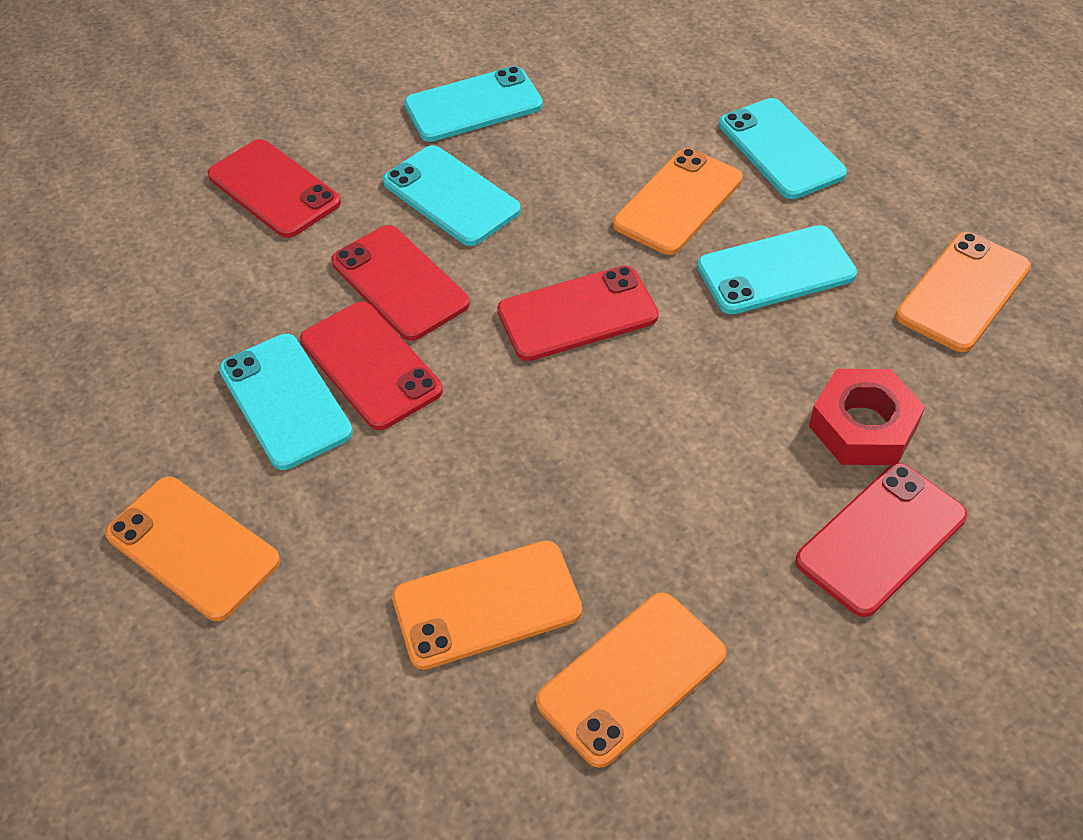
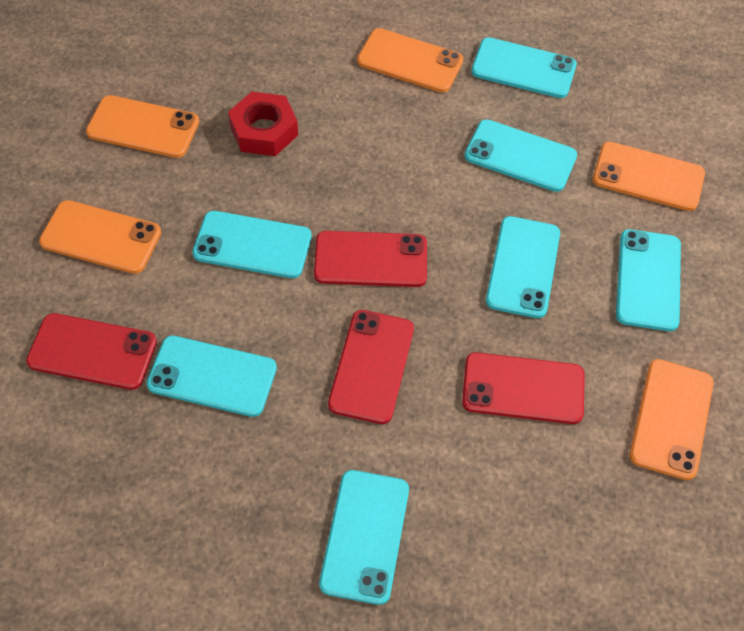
red phone: [207,139,341,238] [300,301,443,430] [331,225,470,341] [497,266,659,361] [795,463,967,617] = 5 -> [26,313,157,390] [314,231,427,287] [328,310,414,424] [462,352,585,424] = 4
turquoise phone: [219,334,353,470] [383,145,521,246] [404,66,543,142] [697,225,857,314] [719,98,847,199] = 5 -> [146,336,277,417] [192,211,312,278] [319,470,409,605] [465,119,577,192] [471,37,577,98] [486,216,560,318] [616,229,681,331] = 7

